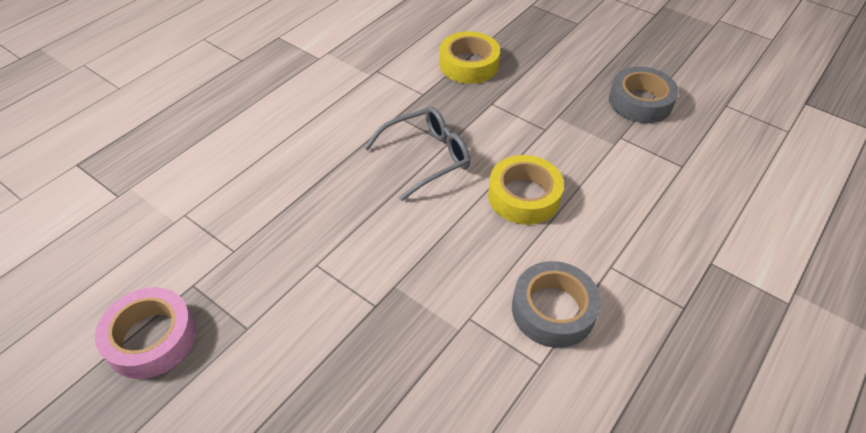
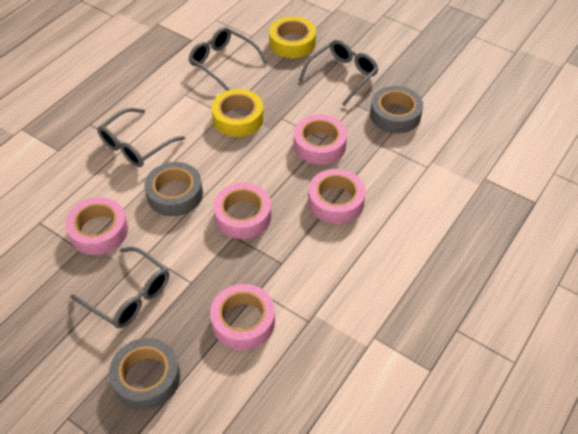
grey glasses: [364,107,470,201] = 1 -> [71,247,169,328] [97,108,185,167] [189,27,267,91] [299,40,378,106] = 4
grey tape: [512,261,601,348] [609,66,679,123] = 2 -> [109,338,180,410] [144,162,203,216] [370,86,423,133] = 3
pink tape: [95,287,196,379] = 1 -> [65,197,128,255] [210,284,275,350] [213,183,272,239] [294,114,347,165] [308,169,366,224] = 5

